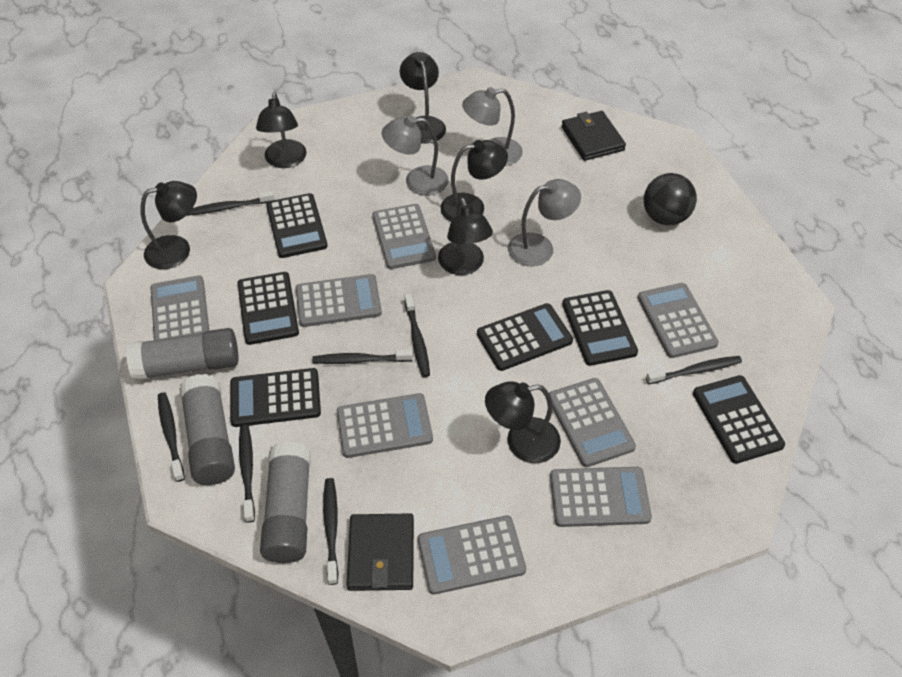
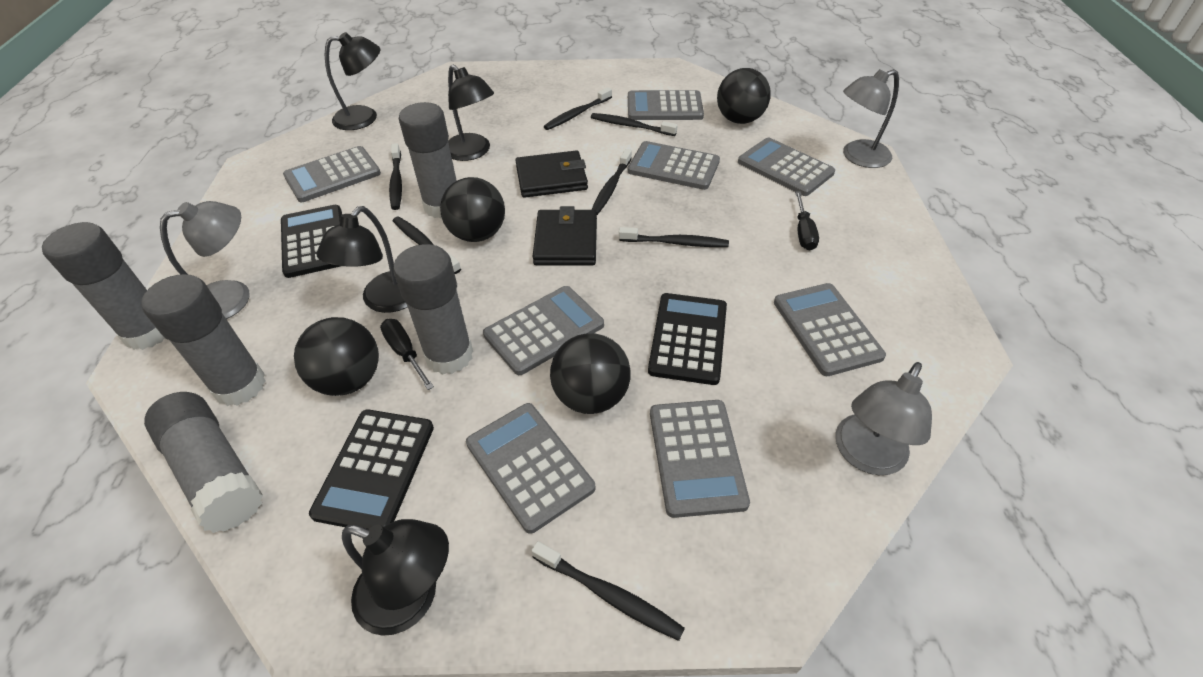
black ball: [644,173,697,225] = 1 -> [294,317,379,396] [440,177,505,242] [550,333,631,414] [717,68,771,124] = 4
black calculator: [230,368,321,427] [237,272,299,345] [266,193,328,258] [477,303,573,371] [562,290,638,366] [693,375,785,464] = 6 -> [281,205,342,278] [309,410,434,530] [648,293,727,385] = 3
black lamp: [141,181,197,269] [256,92,307,168] [400,52,446,144] [438,197,493,275] [440,140,508,222] [485,381,561,463] = 6 -> [316,206,408,313] [325,32,381,130] [342,519,449,636] [448,65,494,161] = 4
black screwdriver: none = 0 -> [380,319,434,390] [795,191,819,251] = 2
grey glue stick: [126,328,239,381] [180,374,235,485] [260,441,311,563] = 3 -> [42,222,165,350] [141,274,266,406] [144,392,263,533] [393,244,473,375] [399,102,457,219] = 5

